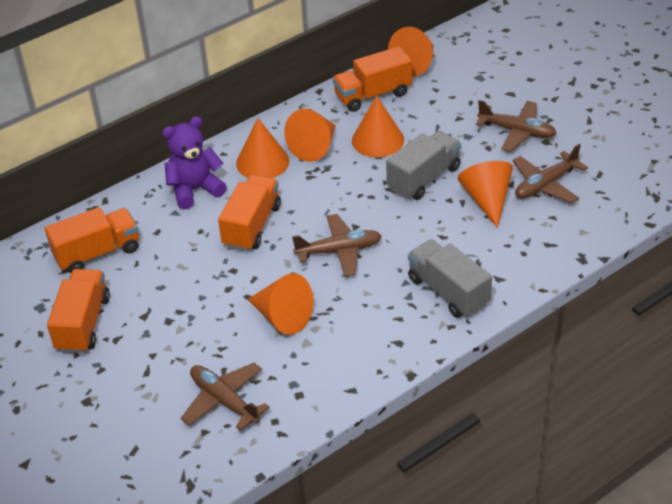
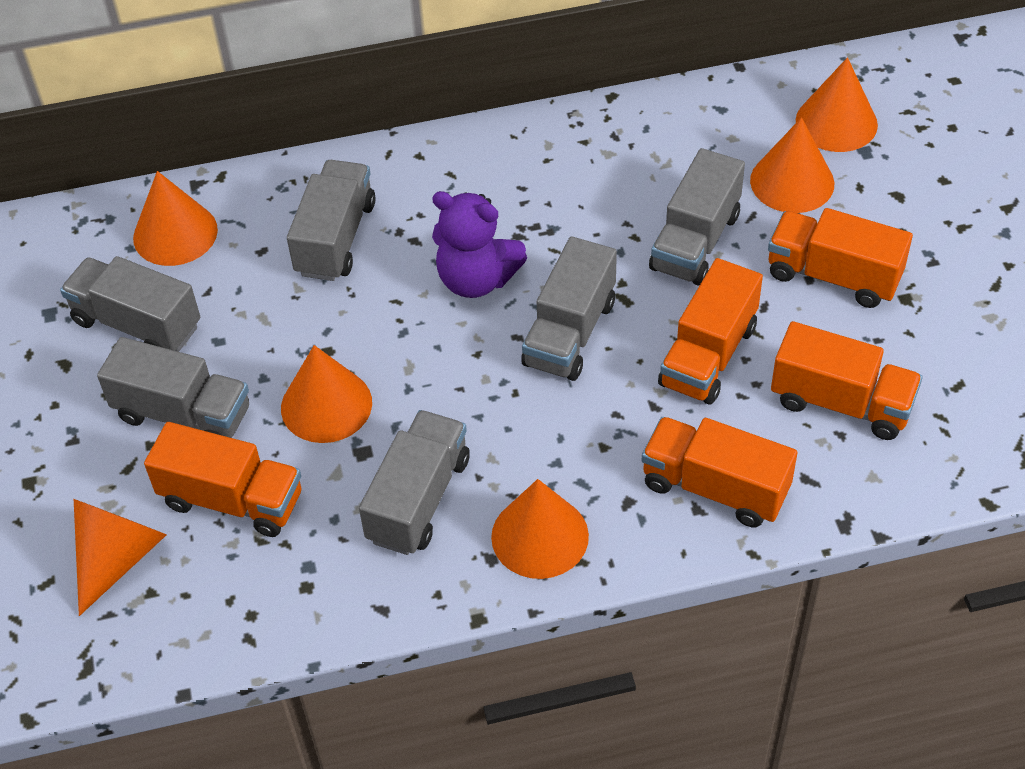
brown plane: [181,363,270,431] [292,214,381,276] [476,100,557,151] [513,144,588,204] = 4 -> none = 0
grey truck: [386,131,461,200] [408,239,492,318] = 2 -> [60,256,200,352] [97,337,249,438] [287,160,376,281] [359,410,470,555] [521,236,617,381] [649,148,745,286] = 6
orange truck: [45,207,139,273] [47,269,110,353] [218,175,281,251] [333,46,412,112] = 4 -> [144,422,301,537] [642,417,798,527] [658,258,763,405] [768,208,913,308] [771,321,922,440] = 5

